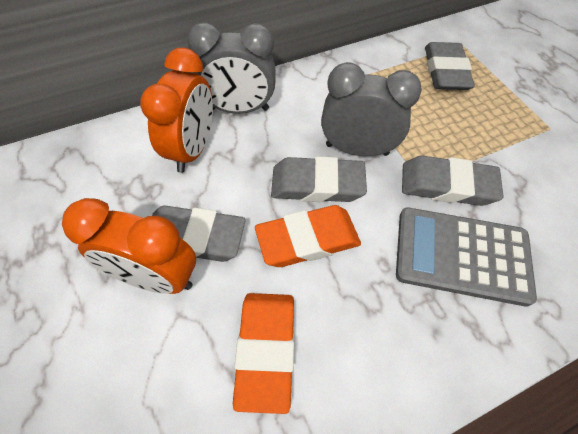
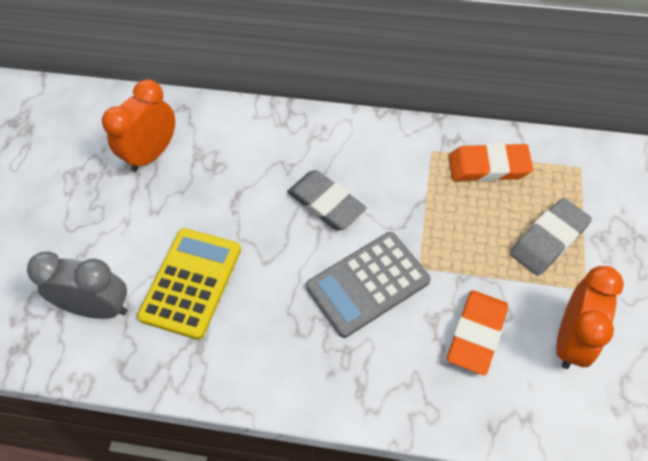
grey clock: [187,22,276,114] [321,62,422,156] = 2 -> [27,252,128,319] = 1
grey eraser: [152,205,246,262] [271,156,367,202] [402,156,504,206] [425,42,475,90] = 4 -> [287,170,367,230] [510,198,592,276] = 2
yellow calculator: none = 0 -> [137,228,241,340] = 1

